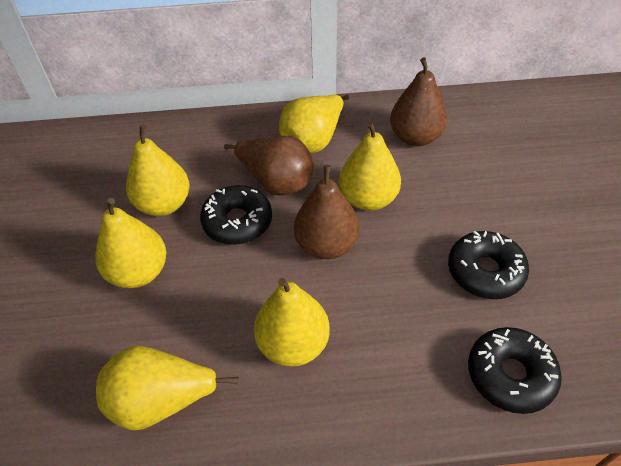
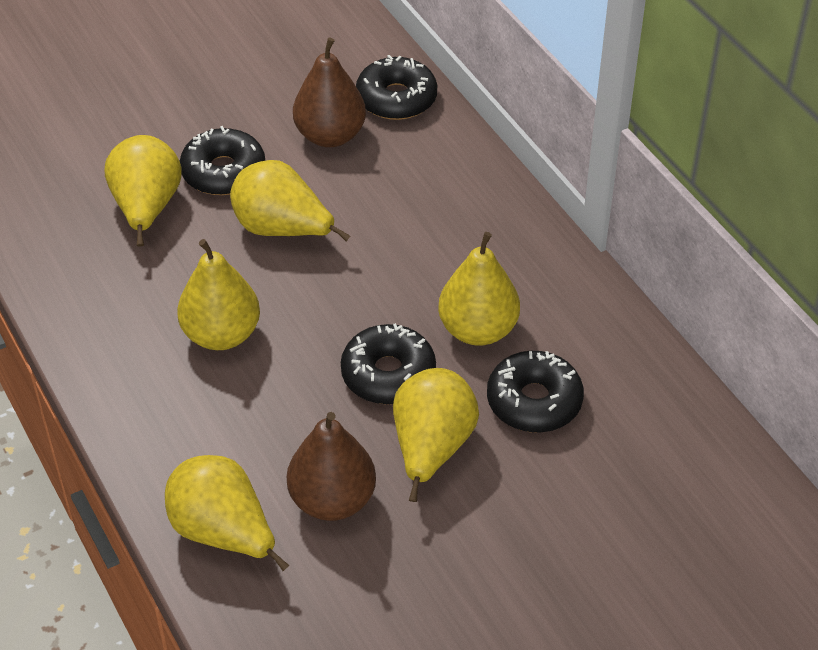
black donut: [200,185,272,245] [448,231,529,299] [468,327,562,414] = 3 -> [180,126,265,195] [341,323,436,404] [356,55,437,120] [487,351,584,433] = 4
brown pear: [224,136,314,196] [294,165,360,259] [390,57,447,146] = 3 -> [287,412,376,521] [293,38,366,147] = 2

